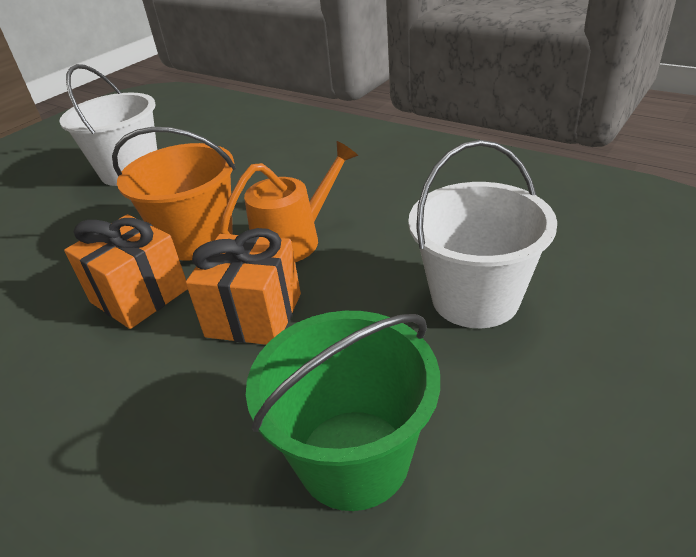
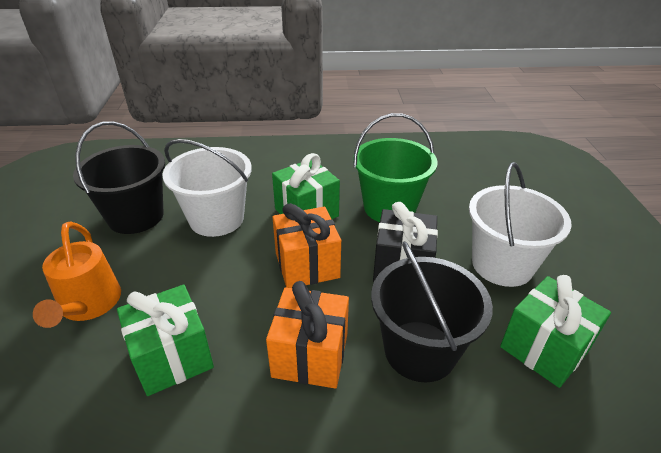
black bucket: none = 0 -> [73,121,165,234] [371,241,493,382] = 2
black gift: none = 0 -> [373,202,438,282] = 1
green gift: none = 0 -> [117,285,214,396] [272,153,340,219] [500,275,611,388] = 3
orange bucket: [112,127,236,260] = 1 -> none = 0

